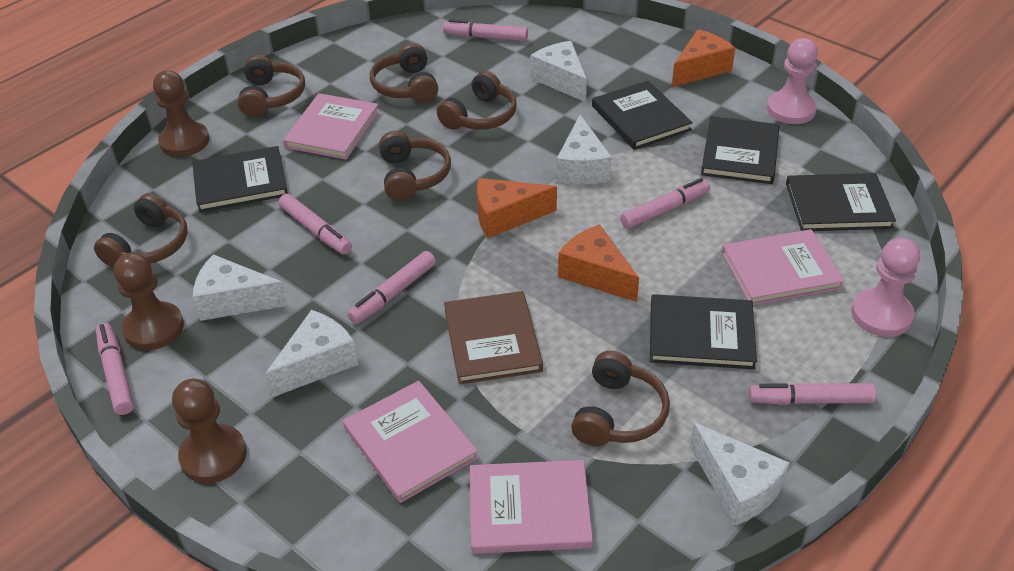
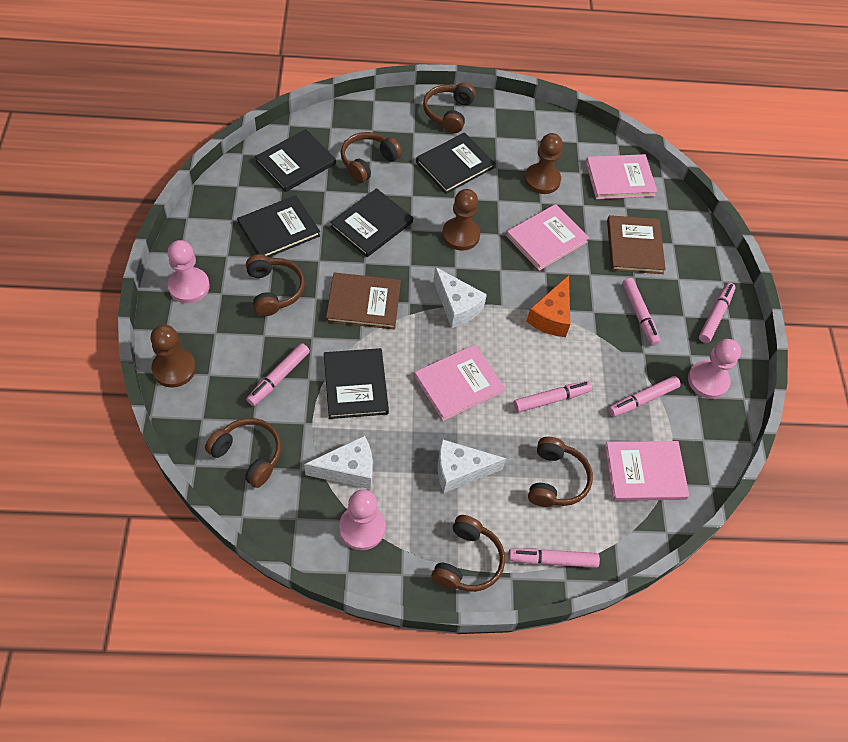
brown book: [444,291,543,384] = 1 -> [326,273,401,329] [607,215,666,274] = 2
orange cheese: [477,178,557,238] [558,224,639,302] [672,29,735,87] = 3 -> [526,275,570,337] = 1
pink pawn: [767,38,818,124] [852,238,920,337] = 2 -> [168,240,210,303] [339,489,385,550] [688,339,741,399] = 3
white cheese: [193,254,287,321] [265,310,358,398] [530,41,587,102] [556,115,612,185] [690,422,790,526] = 5 -> [304,435,373,489] [433,267,487,328] [437,439,506,493] = 3

